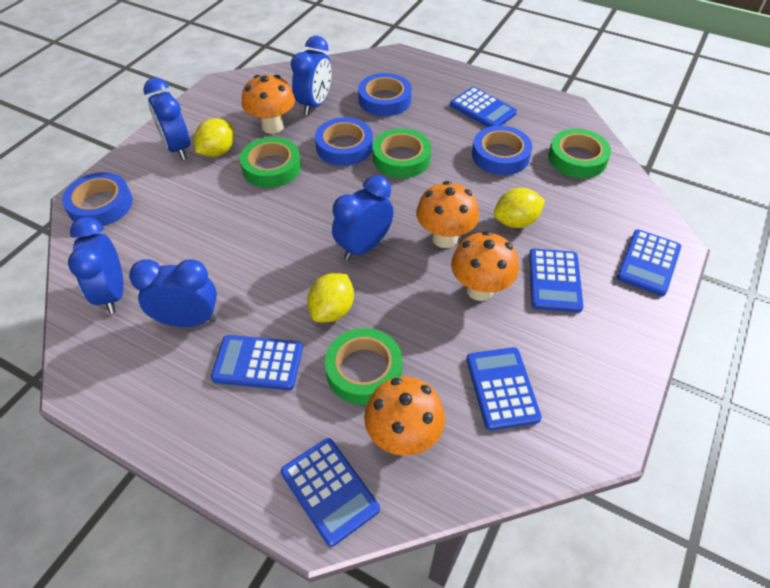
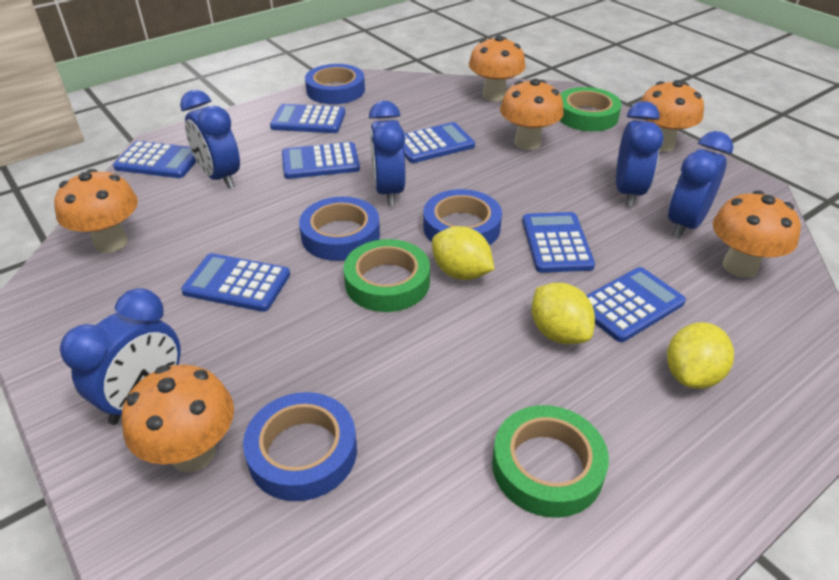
blue calculator: [211,335,303,390] [281,438,380,547] [450,87,517,127] [467,347,542,430] [529,249,583,312] [617,229,681,296] = 6 -> [113,141,197,178] [181,253,290,312] [270,104,345,133] [282,142,360,179] [404,122,475,163] [522,212,595,273] [586,267,686,342] = 7
green tape: [240,137,301,188] [325,328,403,405] [373,128,431,178] [548,129,611,178] = 4 -> [344,239,430,312] [492,405,609,518] [559,87,622,131] = 3
orange mushroom: [242,75,295,134] [364,377,445,456] [416,181,479,248] [451,231,519,301] = 4 -> [54,169,138,253] [122,365,234,472] [469,35,525,101] [500,79,564,150] [640,80,704,152] [713,190,801,278] = 6

